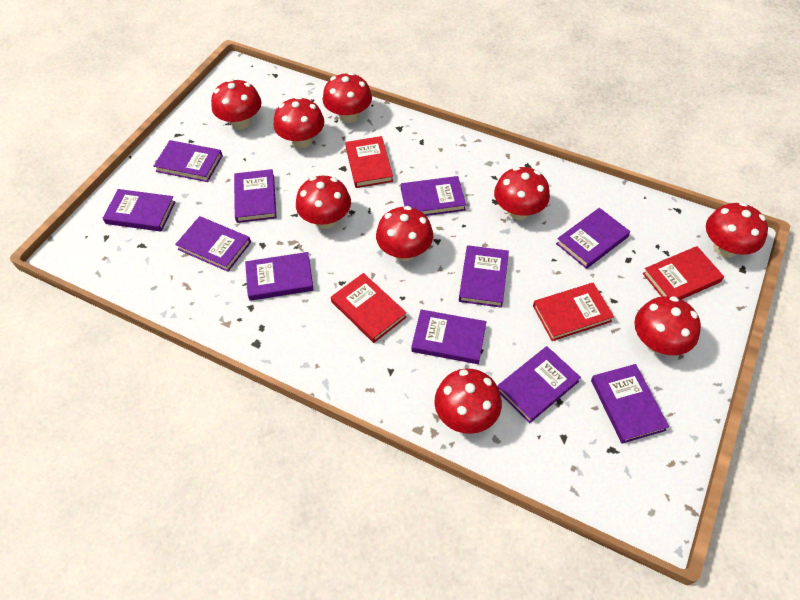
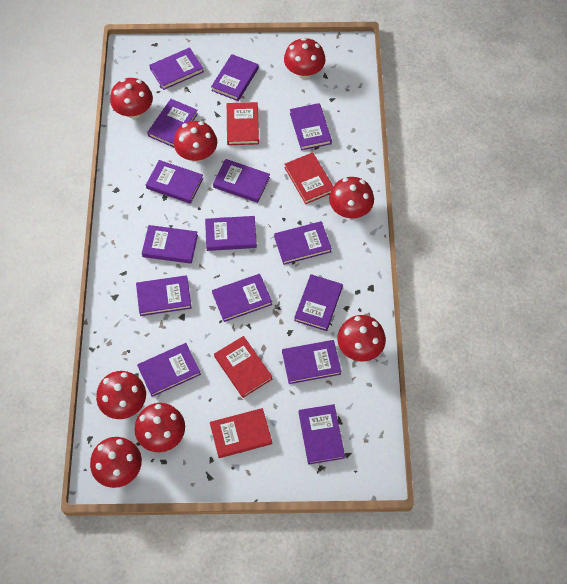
purple book: [102,189,175,232] [153,140,223,182] [175,216,251,272] [234,169,276,223] [245,252,314,301] [401,176,466,216] [411,310,486,364] [459,245,509,308] [497,346,581,424] [556,208,630,269] [591,364,669,444] = 11 -> [136,275,192,316] [137,343,201,397] [142,225,198,264] [146,160,204,204] [147,99,198,147] [149,47,204,90] [205,216,257,251] [211,54,259,101] [212,274,272,322] [213,159,270,203] [274,221,332,265] [282,340,341,384] [290,103,332,150] [294,274,343,331] [299,404,345,465] = 15
red mushroom: [211,79,262,130] [274,96,324,148] [296,176,351,229] [323,72,372,123] [376,206,433,261] [434,368,502,434] [494,166,550,220] [634,296,701,356] [706,202,768,257] = 9 -> [90,437,142,488] [96,371,146,419] [110,78,153,119] [135,403,185,452] [174,121,217,162] [284,37,326,79] [329,177,374,218] [337,315,386,362] = 8

